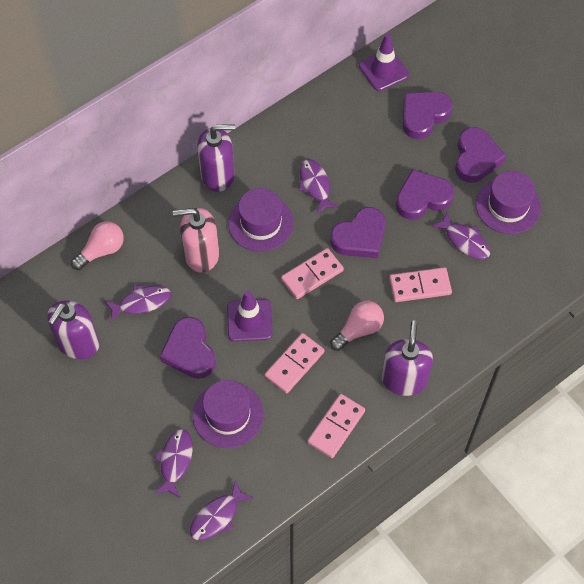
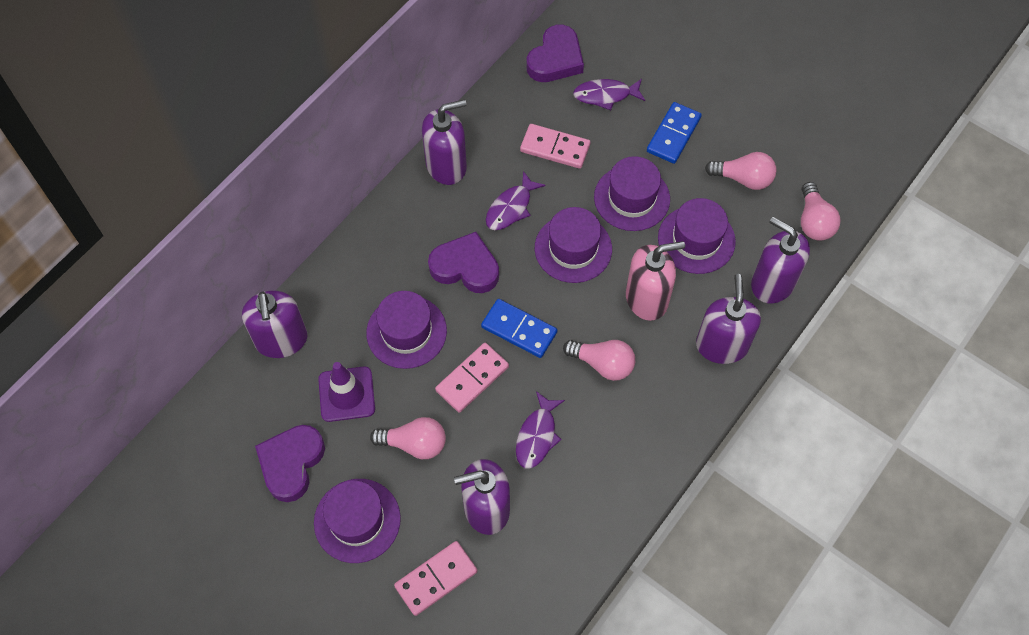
blue domino: none = 0 -> [481,299,557,358] [647,102,702,164] = 2
pink domino: [265,333,325,393] [281,248,344,299] [307,394,365,458] [389,267,452,302] = 4 -> [394,541,477,616] [435,343,509,413] [520,124,590,169] = 3
pink light bulb: [71,221,124,270] [330,301,384,351] = 2 -> [370,417,446,459] [563,340,635,381] [705,152,776,190] [801,182,841,241] = 4
purple fish: [104,285,171,322] [154,429,193,498] [190,480,253,540] [299,159,339,214] [431,212,490,259] = 5 -> [486,171,546,230] [516,391,565,469] [573,79,645,110] = 3
purple hat: [193,380,264,448] [228,188,294,252] [476,171,541,234] = 3 -> [314,479,401,563] [366,291,447,369] [535,207,612,283] [594,156,670,231] [658,198,736,274] = 5
purple heart: [160,317,216,379] [330,207,386,258] [396,169,454,220] [403,92,452,139] [455,127,506,183] = 5 -> [255,425,325,502] [428,232,499,293] [526,24,584,82] = 3
purple soap dispenser: [47,300,99,359] [197,124,235,192] [382,320,433,396] = 3 -> [242,291,307,358] [422,100,467,185] [454,459,510,535] [696,274,761,364] [751,217,810,303] = 5
purple traffic cone: [227,290,273,342] [359,33,409,91] = 2 -> [318,362,375,422] = 1

